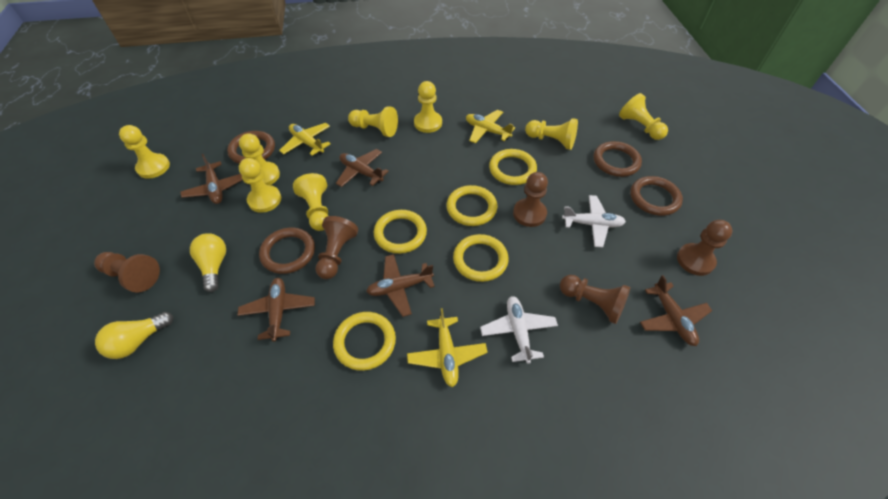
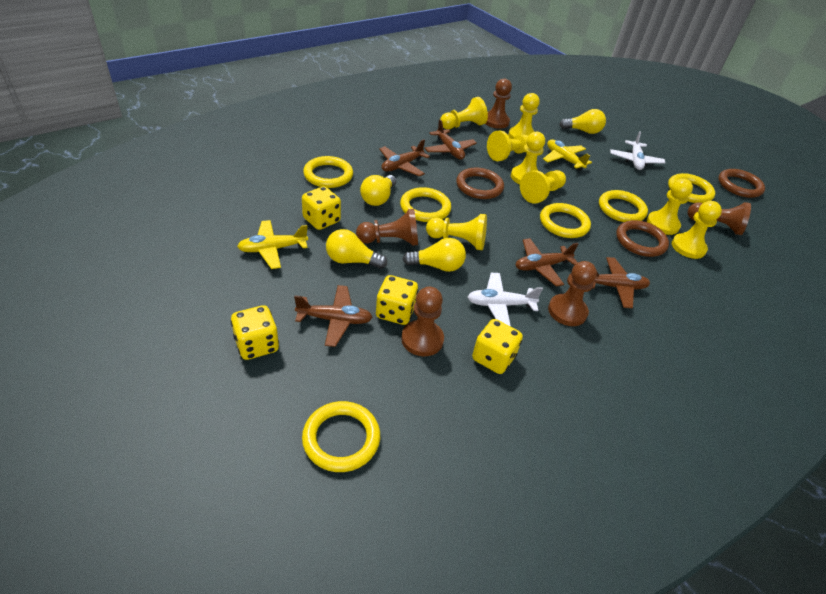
brown ring: [227,131,275,164] [259,227,315,274] [594,141,642,177] [630,176,683,216] = 4 -> [456,167,504,199] [616,220,669,257] [718,169,765,198] = 3
yellow dice: none = 0 -> [231,305,279,360] [302,186,341,230] [376,275,418,325] [472,319,523,374] = 4
yellow light bulb: [95,312,173,359] [190,233,226,292] = 2 -> [326,229,387,269] [360,175,396,206] [403,238,466,272] [559,109,606,134] = 4
yellow plane: [279,123,331,156] [407,308,488,387] [466,110,515,144] = 3 -> [237,220,308,269] [543,140,592,171] = 2
yellow ring: [333,312,396,371] [374,210,427,254] [446,185,497,226] [453,234,509,282] [489,149,537,185] = 5 -> [302,401,380,472] [303,156,353,188] [400,187,451,222] [540,203,591,238] [599,190,648,222] [668,173,715,203] = 6

